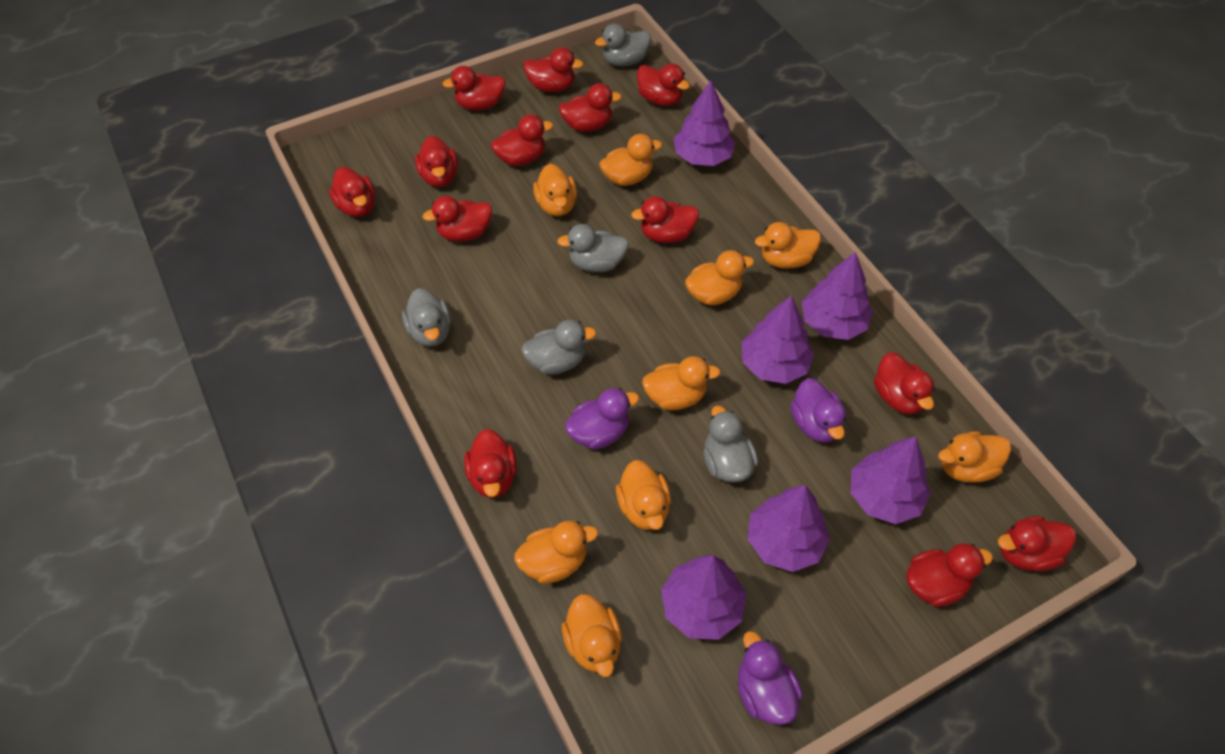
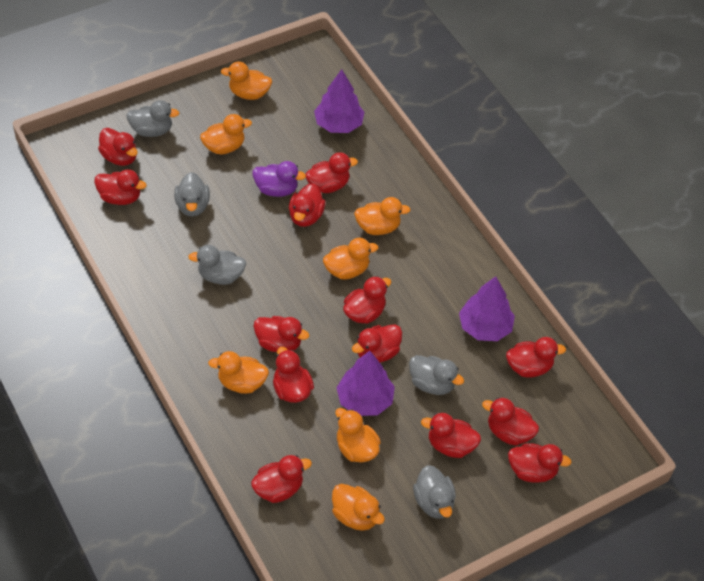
orange duck: [514,521,598,584] [533,164,577,216] [562,594,622,677] [599,134,662,186] [616,460,671,530] [642,356,721,410] [685,250,754,305] [755,222,821,269] [938,431,1011,482] = 9 -> [200,114,252,154] [208,351,269,394] [221,62,272,100] [323,238,378,279] [332,484,385,531] [335,408,381,462] [354,197,411,235] = 7
purple duck: [565,388,639,450] [738,631,802,725] [790,378,846,443] = 3 -> [253,161,306,197] = 1
purple tree: [661,554,746,640] [674,81,736,166] [742,296,814,384] [748,485,830,572] [802,252,873,340] [850,436,931,524] = 6 -> [314,69,365,133] [336,351,395,416] [459,276,515,341] = 3

